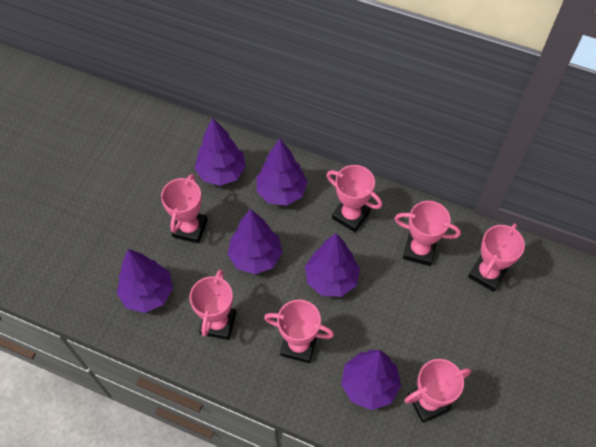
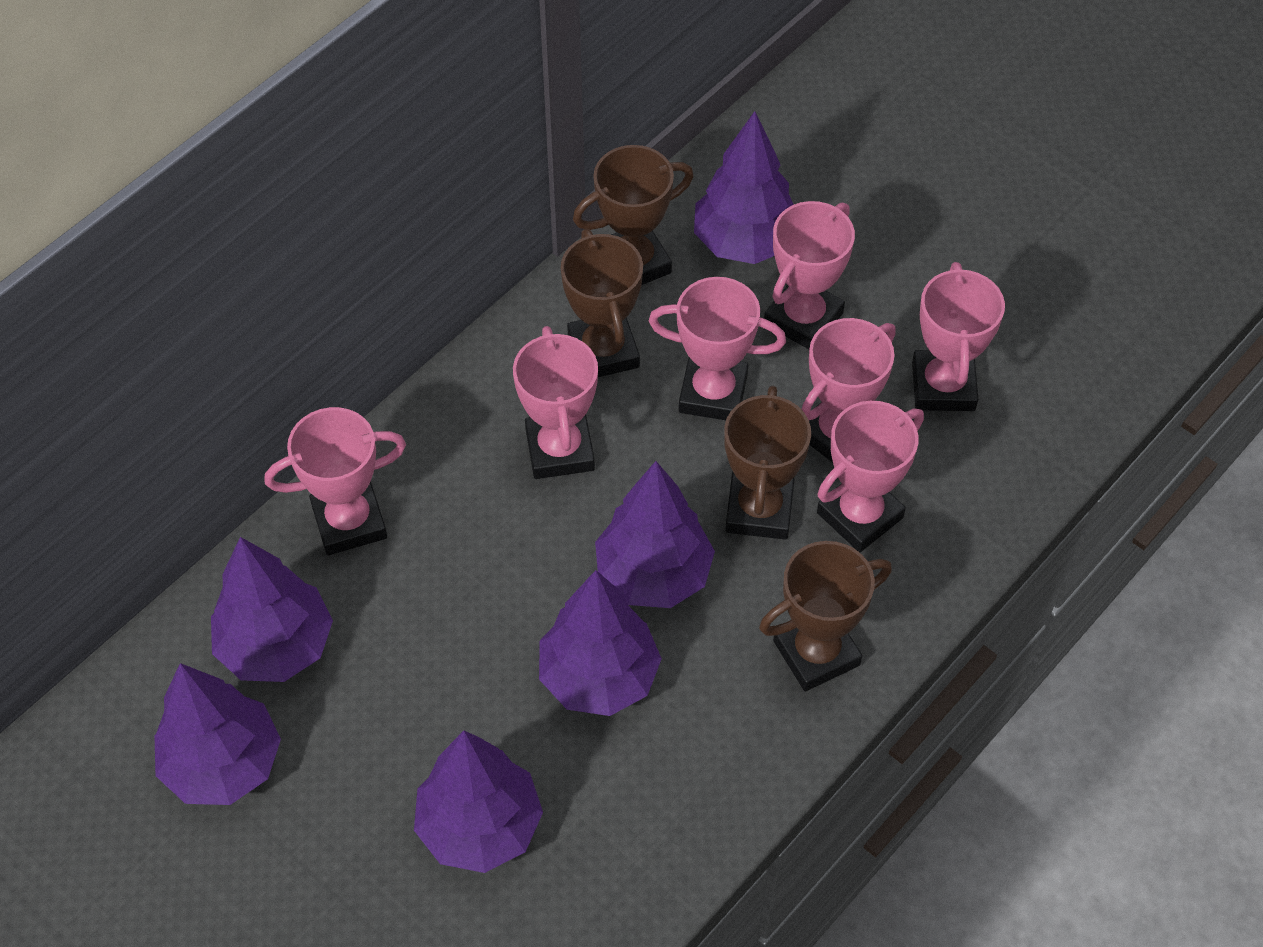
brown trophy: none = 0 -> [561,229,643,377] [573,145,694,285] [724,386,811,540] [759,541,892,691] = 4

